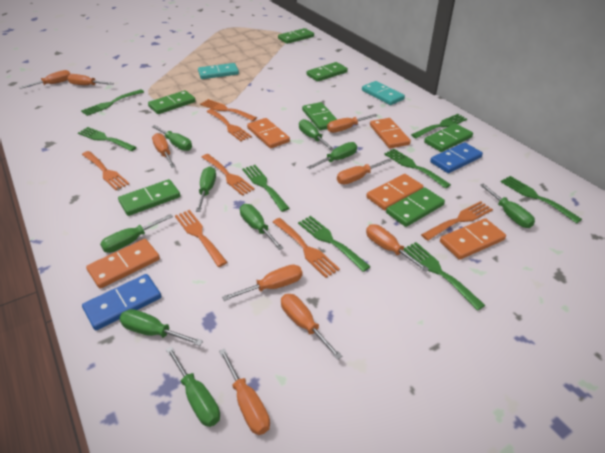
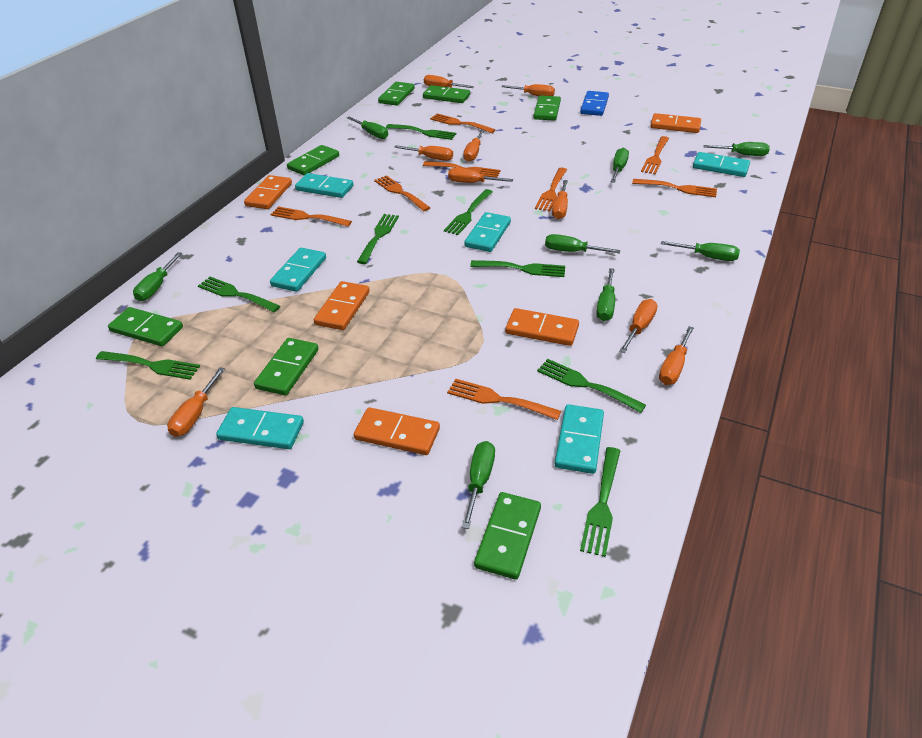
blue domino: [82,274,161,330] [430,142,483,173] = 2 -> [580,91,609,116] = 1
green screwdriver: [100,214,173,253] [119,309,203,346] [152,125,192,151] [166,346,220,427] [196,166,216,212] [240,204,283,250] [299,119,334,151] [307,142,357,169] [480,183,535,228] = 9 -> [133,252,182,301] [347,116,388,139] [462,441,495,529] [545,234,621,254] [596,268,615,321] [611,147,629,183] [661,241,740,261] [704,142,770,156] = 8
orange fork: [82,151,129,190] [175,210,227,267] [200,99,257,121] [202,154,255,196] [206,109,252,141] [273,218,340,278] [421,201,493,241] = 7 -> [270,206,352,227] [374,175,430,211] [423,161,501,178] [430,113,495,133] [447,378,561,420] [535,168,567,211] [632,179,717,197] [641,136,669,174] = 8
turquoise domino: [198,63,239,79] [362,81,405,105] = 2 -> [216,407,304,449] [270,248,326,292] [295,173,354,198] [464,212,511,252] [555,404,604,474] [693,152,750,177] = 6

